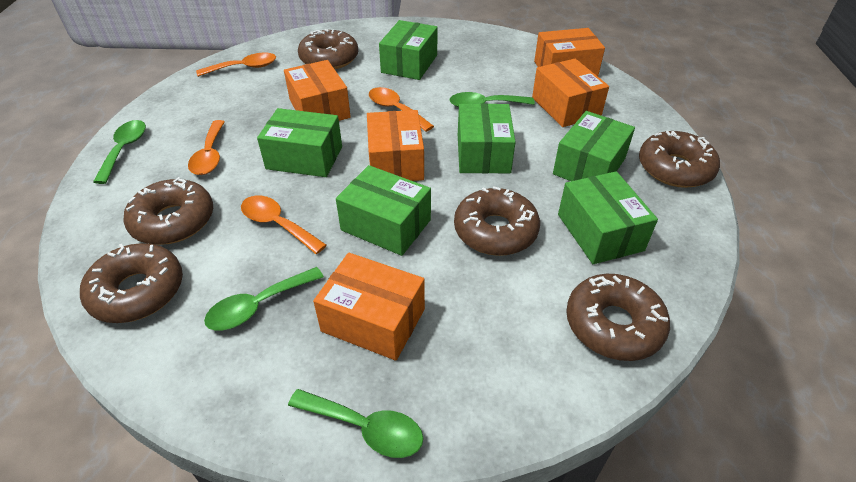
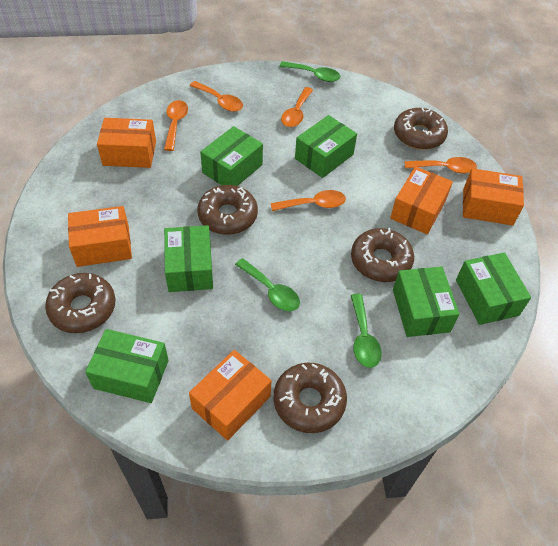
brown donut: [80,243,183,323] [123,177,213,245] [298,29,358,69] [454,186,540,256] [566,274,670,361] [639,131,720,188] = 6 -> [45,273,116,333] [197,185,258,235] [273,363,347,433] [351,228,414,282] [394,108,448,150] = 5
green spoon: [93,120,146,184] [204,267,324,331] [288,389,423,458] [449,92,535,107] = 4 -> [235,258,300,311] [279,61,340,82] [351,294,382,368] = 3
orange spoon: [188,120,225,175] [196,53,276,77] [241,195,327,254] [369,87,434,132] = 4 -> [164,100,188,151] [190,81,243,112] [271,190,346,211] [281,87,313,127] [405,157,477,174] = 5

